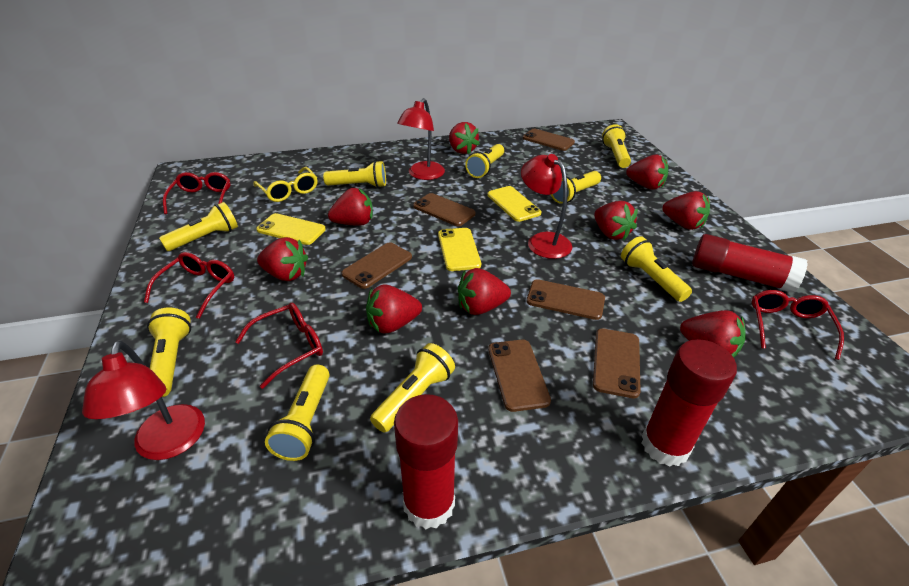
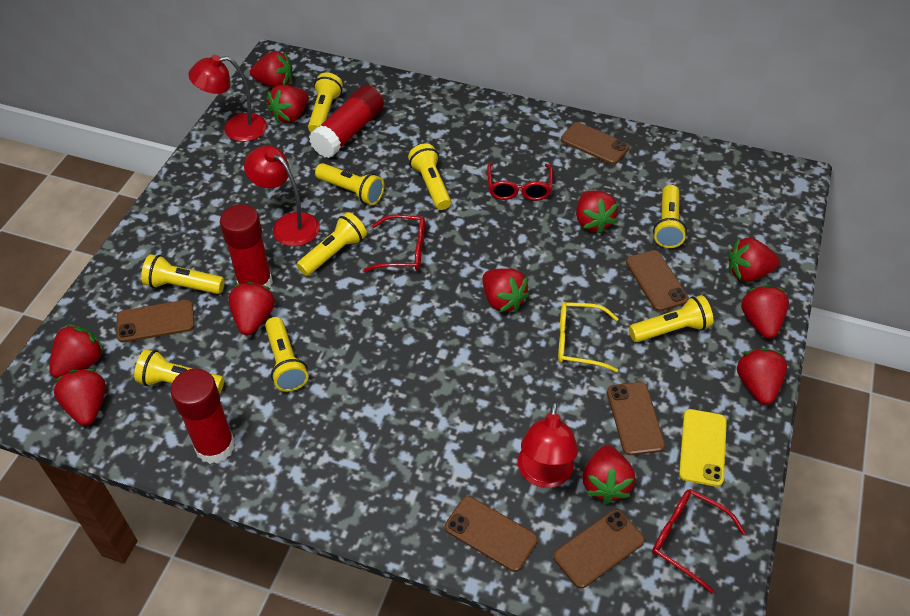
red glasses: [144,252,234,319] [163,172,230,215] [235,303,323,389] [752,290,844,360] = 4 -> [364,215,425,272] [487,163,553,201] [652,489,746,593] = 3
red strawberry: [257,237,308,281] [328,188,373,226] [366,285,422,333] [449,122,480,154] [458,268,511,315] [594,201,638,240] [626,155,668,190] [663,191,710,230] [680,310,746,358] = 9 -> [49,324,104,378] [53,369,106,426] [228,282,275,335] [250,51,293,88] [267,85,309,123] [483,268,530,312] [576,191,618,234] [583,445,635,504] [728,238,780,282] [737,348,787,405] [741,285,789,339] = 11
yellow phone: [256,213,326,245] [438,228,481,271] [487,186,541,222] = 3 -> [679,409,727,487] = 1

